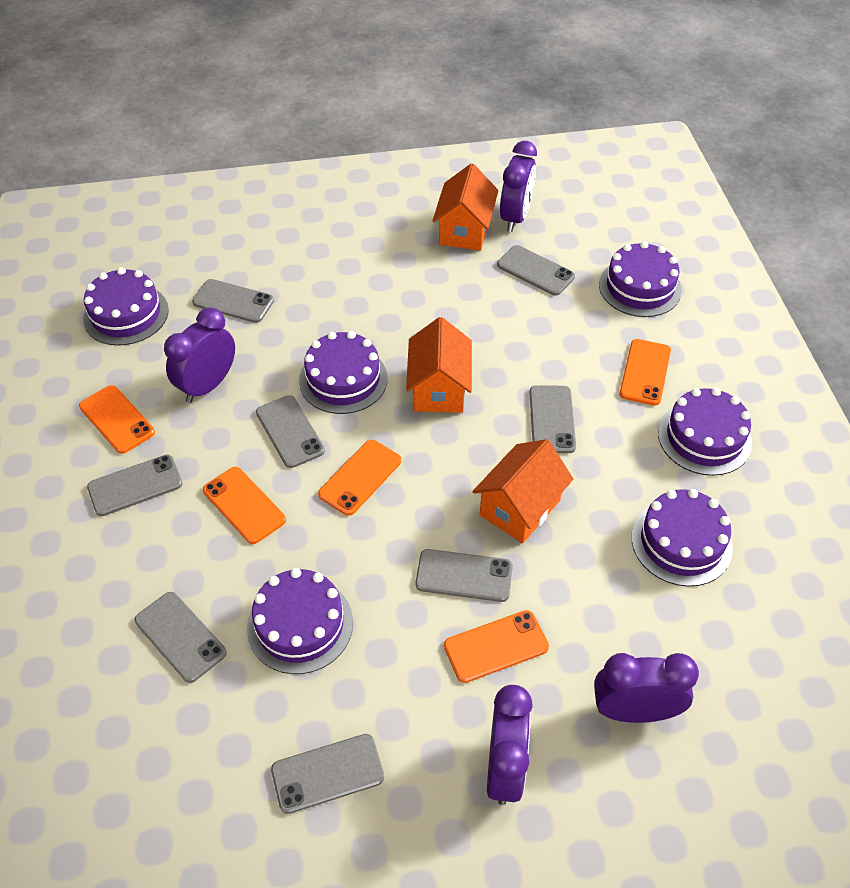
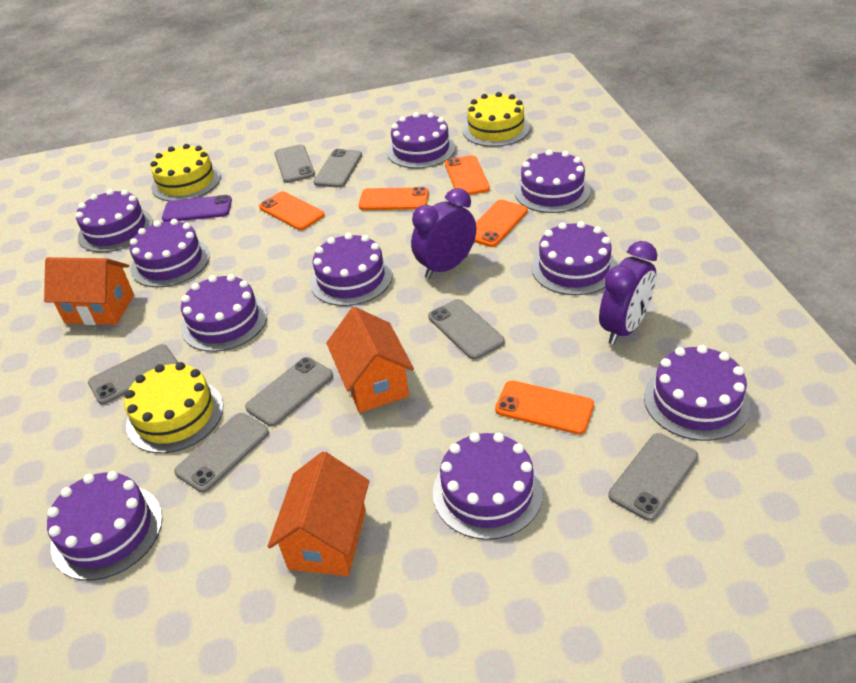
grey phone: [87,455,183,516] [135,592,227,683] [192,279,274,323] [256,395,325,468] [271,734,384,814] [416,549,513,602] [497,245,575,296] [529,385,576,453] = 8 -> [88,344,178,405] [174,413,269,493] [245,357,333,427] [274,144,315,183] [314,149,362,188] [428,299,505,360] [608,433,698,521] = 7
purple cake: [83,267,169,346] [247,568,353,674] [299,331,388,414] [599,241,682,317] [632,489,733,587] [658,388,752,476] = 6 -> [47,471,162,581] [76,189,153,252] [130,219,210,287] [181,274,267,352] [310,233,392,306] [387,112,455,169] [433,432,543,540] [515,150,591,213] [531,221,617,295] [644,345,751,441] = 10
purple clock: [164,307,235,403] [487,685,533,805] [500,141,537,232] [594,653,699,723] = 4 -> [411,188,476,279] [599,241,657,345] = 2
purple phone: none = 0 -> [162,195,232,222] = 1
yellow cake: none = 0 -> [124,362,224,453] [150,144,221,201] [463,92,530,147] = 3

